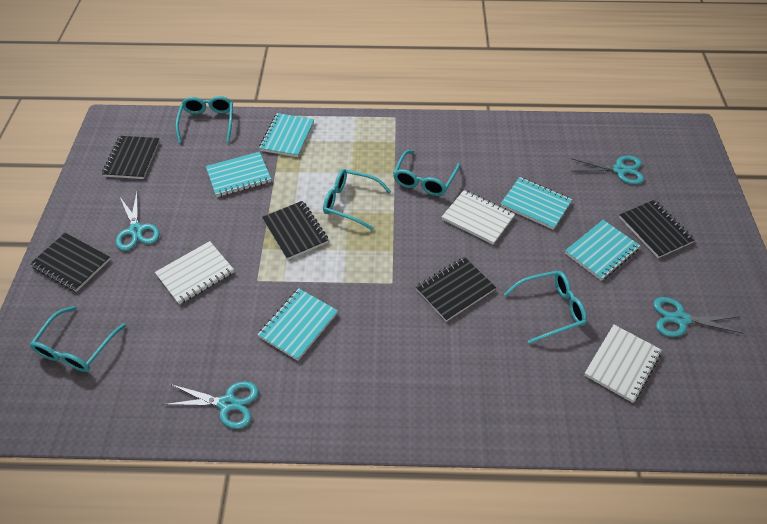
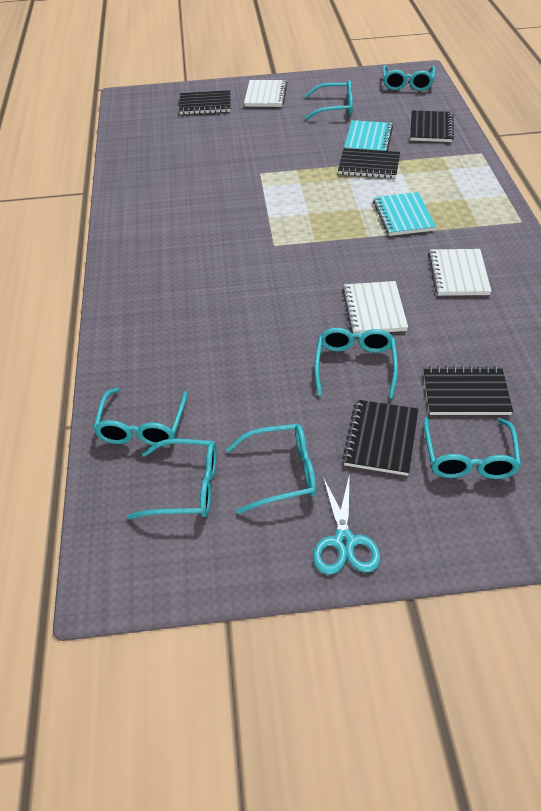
turquoise glasses: [30,306,126,372] [175,96,233,144] [323,169,392,231] [393,150,460,196] [504,271,587,344] = 5 -> [93,388,188,446] [127,439,217,519] [226,424,317,514] [305,80,353,120] [314,328,398,399] [383,65,436,91] [424,417,521,479] = 7
turquoise notebook: [206,152,271,197] [257,288,338,361] [259,113,314,157] [501,177,572,230] [565,220,640,281] = 5 -> [344,120,393,151] [373,192,436,236] = 2
turquoise scissors: [116,192,159,251] [163,381,259,429] [571,155,644,184] [653,297,742,337] = 4 -> [313,474,381,575] = 1

